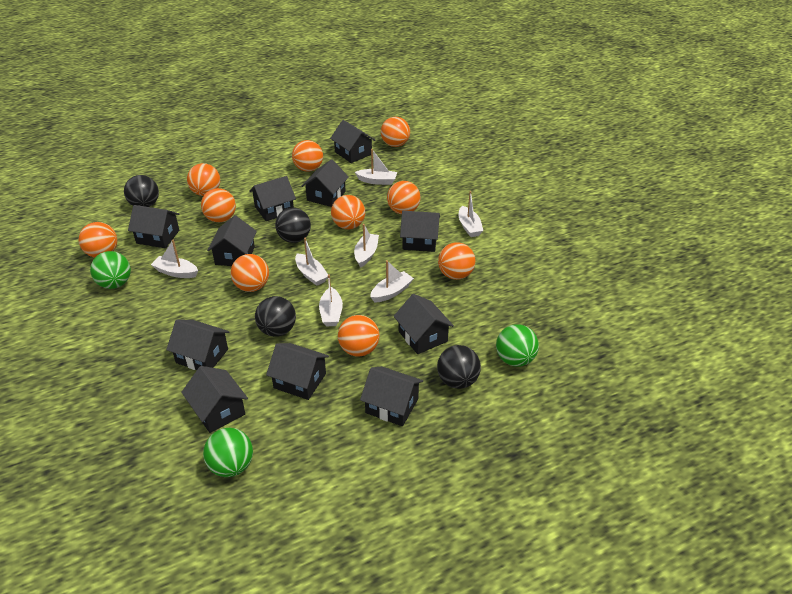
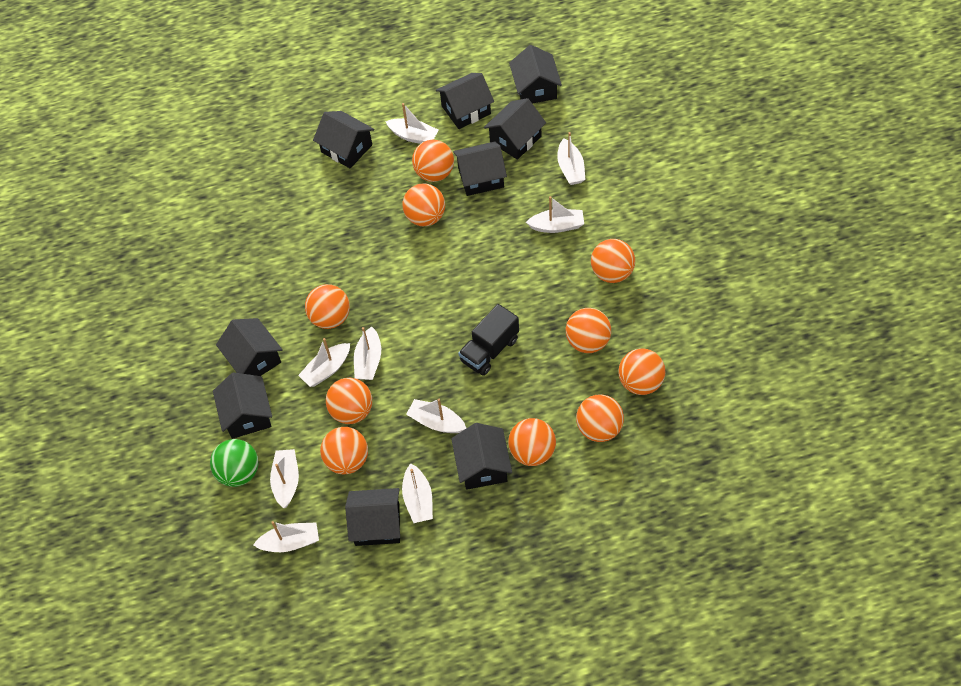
black ball: [124,175,159,207] [255,296,296,337] [275,208,311,243] [437,345,481,389] = 4 -> none = 0
black house: [128,205,179,248] [166,319,230,370] [181,366,248,433] [207,215,257,266] [249,176,296,221] [266,343,329,400] [301,159,349,207] [330,120,375,163] [360,366,423,426] [394,294,454,354] [400,211,440,252] = 11 -> [213,372,272,439] [216,318,283,376] [313,111,374,168] [345,488,400,546] [436,73,494,129] [451,423,512,490] [453,141,507,196] [484,98,546,160] [509,45,562,104] = 9
black truck: none = 0 -> [458,304,519,376] = 1
green ball: [90,251,131,289] [203,428,253,477] [496,324,539,367] = 3 -> [210,439,258,487] = 1
white boat: [151,239,198,278] [295,238,328,286] [319,274,343,326] [354,224,379,268] [355,149,397,185] [370,260,414,303] [458,191,483,237] = 7 -> [253,521,319,552] [270,449,299,508] [298,338,350,387] [354,327,381,380] [385,103,438,144] [402,463,433,523] [406,399,466,433] [526,196,584,233] [557,132,586,185] = 9

